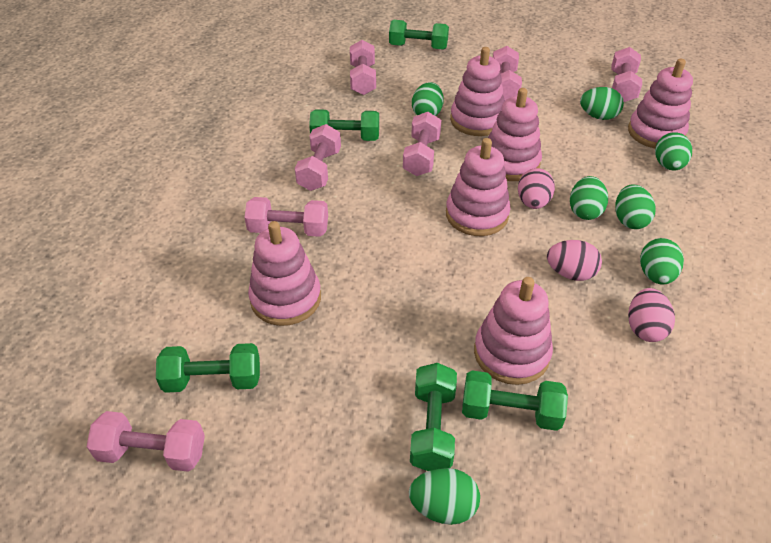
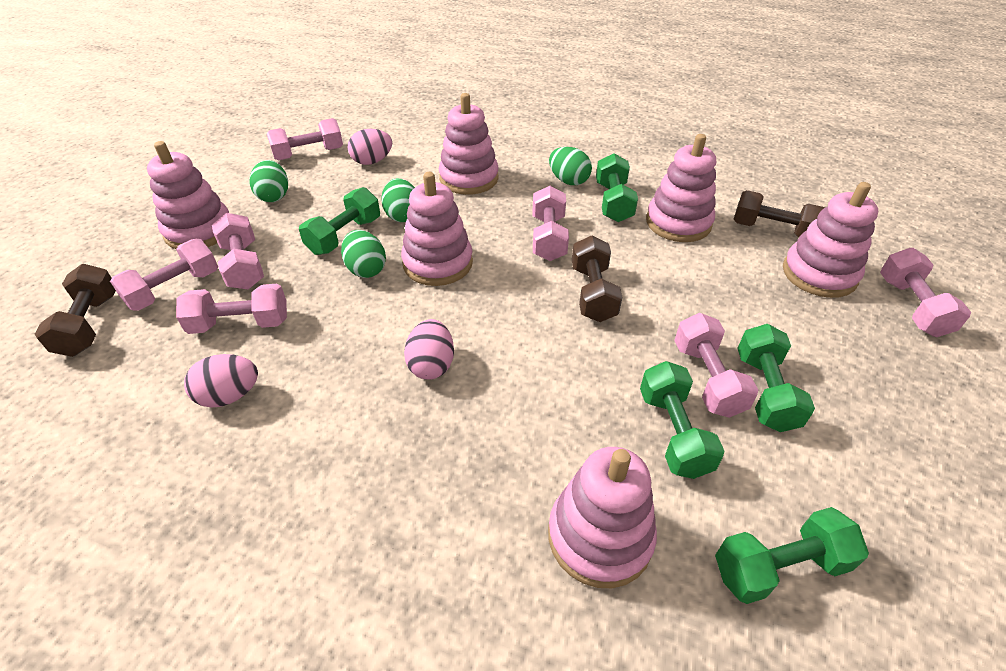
brown dumbbell: none = 0 -> [35,264,116,357] [572,236,622,322] [734,190,825,237] = 3
green egg: [409,468,480,525] [412,82,444,116] [570,176,608,220] [580,87,624,120] [615,184,656,229] [640,238,684,285] [655,132,692,170] = 7 -> [249,160,288,202] [341,230,386,278] [381,178,415,222] [549,147,592,185] = 4

